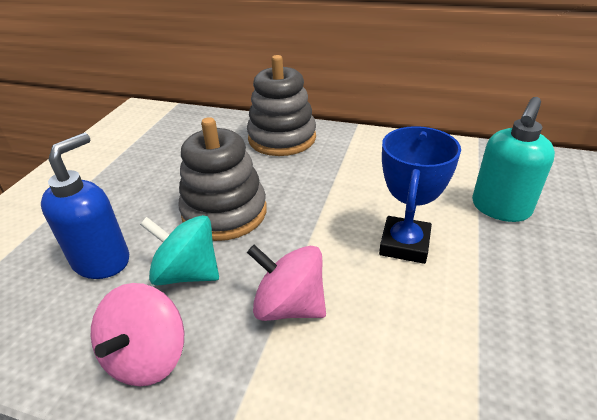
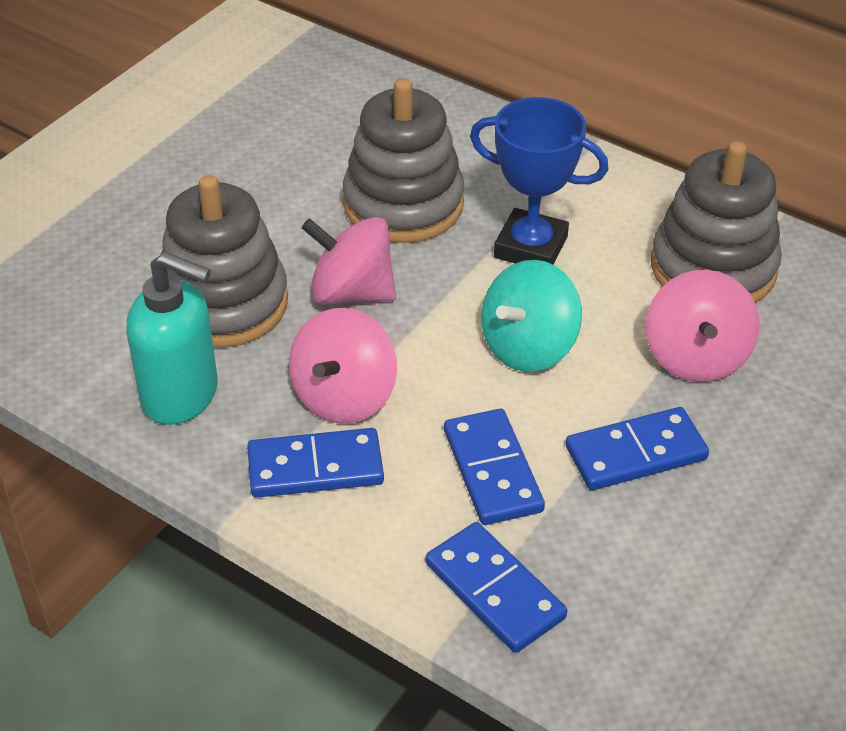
blue domino: none = 0 -> [247,428,384,498] [426,522,567,653] [444,409,545,525] [566,407,709,490] = 4
blue soap dispenser: [41,133,129,279] = 1 -> none = 0
grey stacking toy: [179,117,267,241] [247,55,316,156] = 2 -> [161,175,288,348] [343,78,464,243] [651,141,782,303] = 3
pink spinning top: [91,283,184,386] [247,245,326,321] = 2 -> [289,308,397,424] [302,217,396,304] [646,270,759,382] = 3

